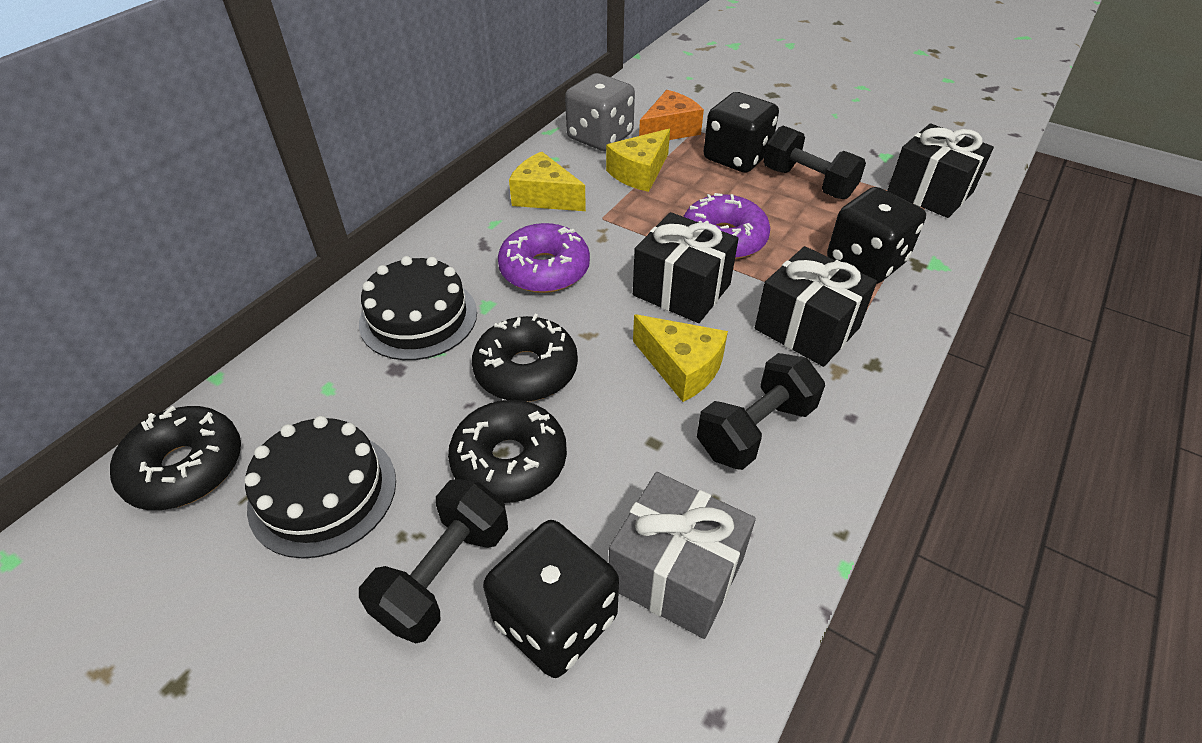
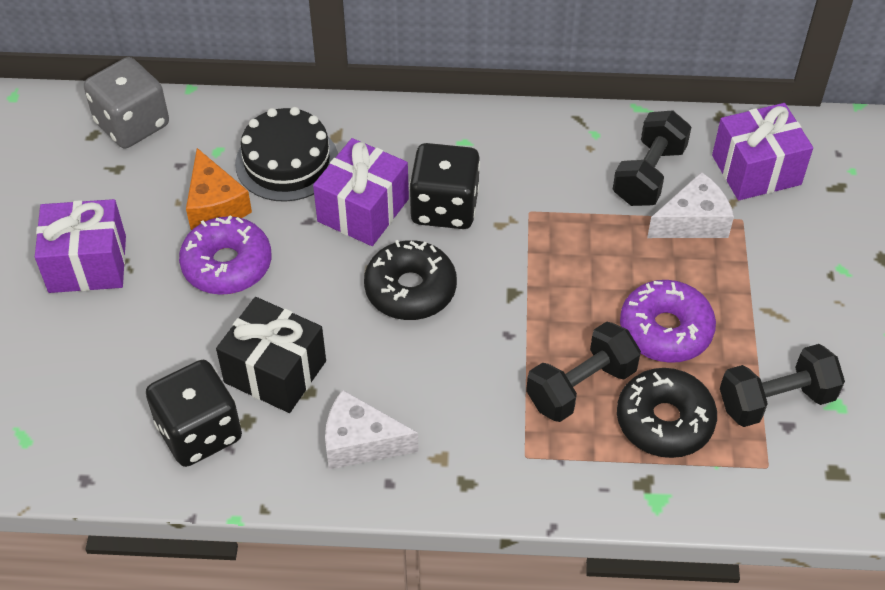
black cake: [244,416,396,559] [359,256,477,360] = 2 -> [235,107,338,202] = 1
black dice: [483,520,619,678] [704,92,779,173] [827,187,926,284] = 3 -> [146,360,242,467] [409,143,480,229] = 2
black donut: [110,406,241,510] [448,400,567,503] [472,314,578,402] = 3 -> [364,240,457,320] [617,368,717,458] = 2
black gift: [633,212,739,323] [755,246,877,367] [887,123,994,218] = 3 -> [216,297,326,413] = 1
grey gift: [609,472,756,639] = 1 -> none = 0
purple gift: none = 0 -> [35,199,126,293] [313,138,409,246] [712,103,813,200] = 3
white cheese: none = 0 -> [325,390,419,469] [647,172,734,238] = 2
yellow cheese: [509,151,586,211] [606,129,670,192] [633,314,728,402] = 3 -> none = 0

